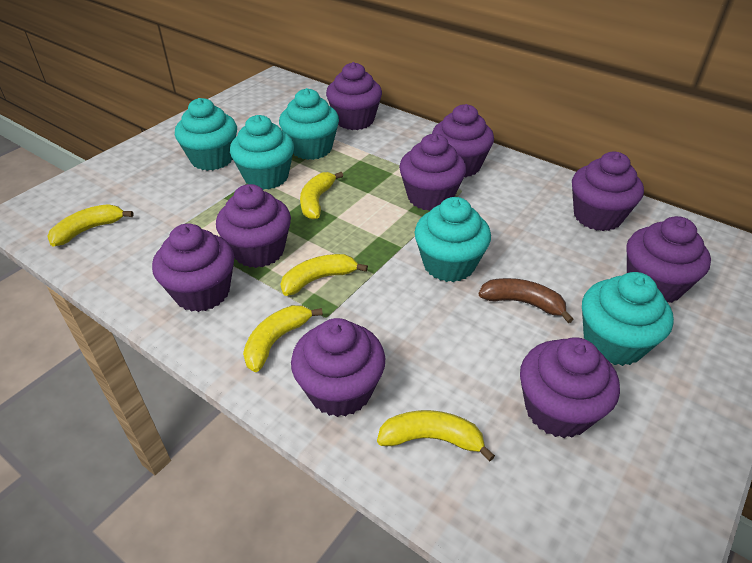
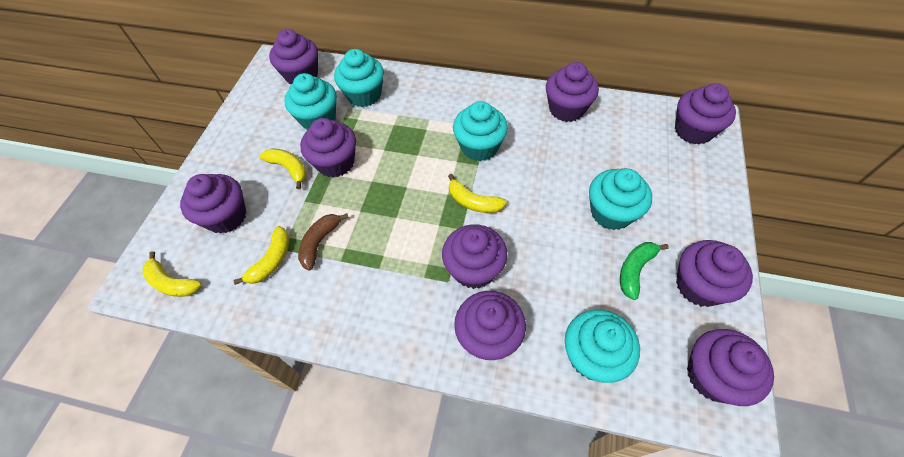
green banana: none = 0 -> [620,242,669,300] = 1
yellow banana: [47,204,133,246] [243,305,323,372] [281,254,368,296] [300,172,343,220] [377,410,495,461] = 5 -> [142,251,202,297] [233,226,289,285] [259,148,307,189] [448,174,507,213] = 4

